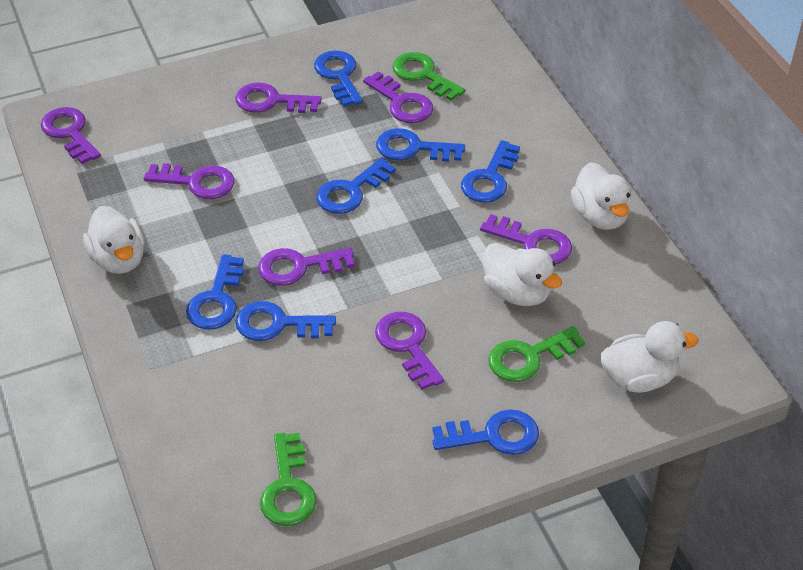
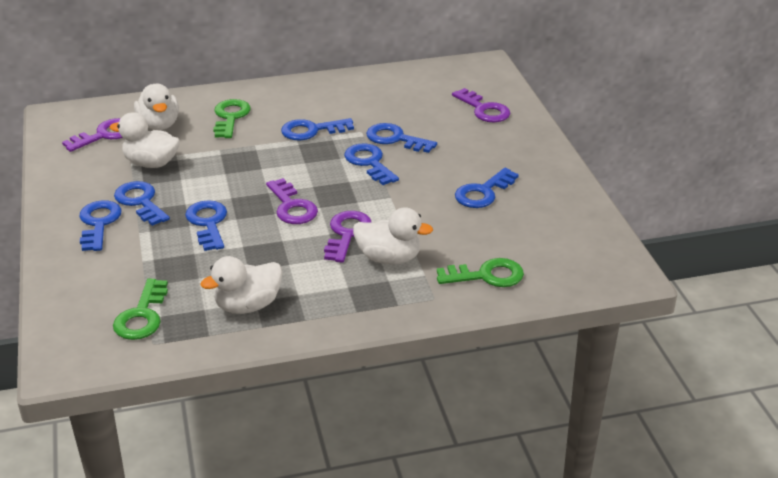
purple key: [41,107,101,164] [144,163,235,199] [235,82,322,113] [258,248,354,286] [363,71,433,123] [375,312,444,390] [480,214,572,264] = 7 -> [62,118,123,152] [266,178,318,224] [324,211,372,263] [452,88,510,122] = 4

